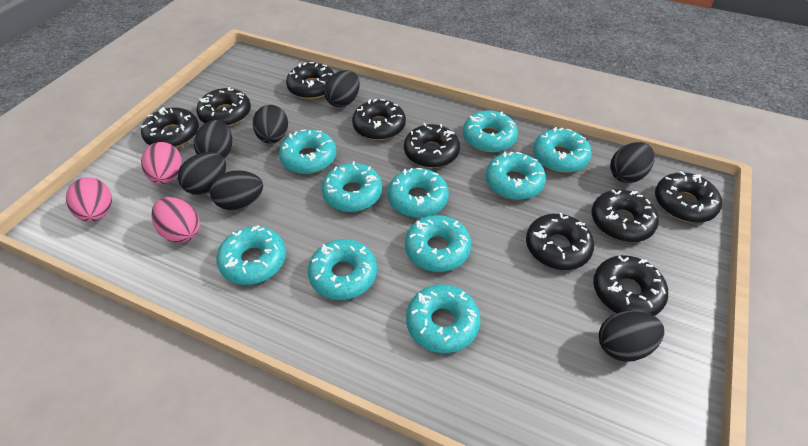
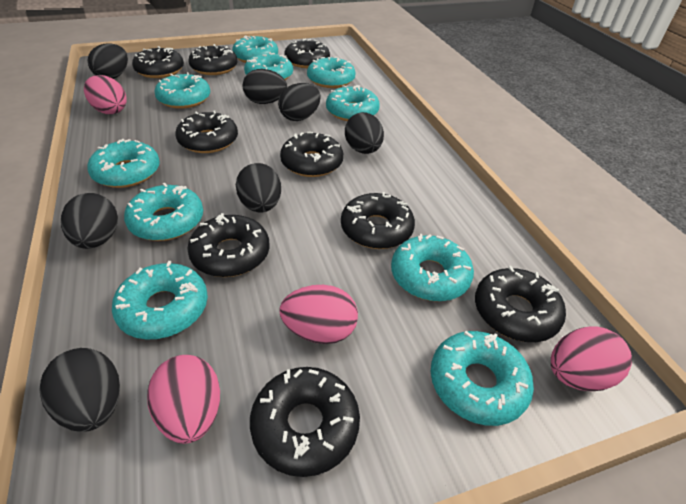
pink egg: [66,177,112,222] [141,142,182,184] [151,197,200,243] = 3 -> [84,75,127,114] [147,355,220,444] [279,285,358,344] [551,326,632,391] = 4

